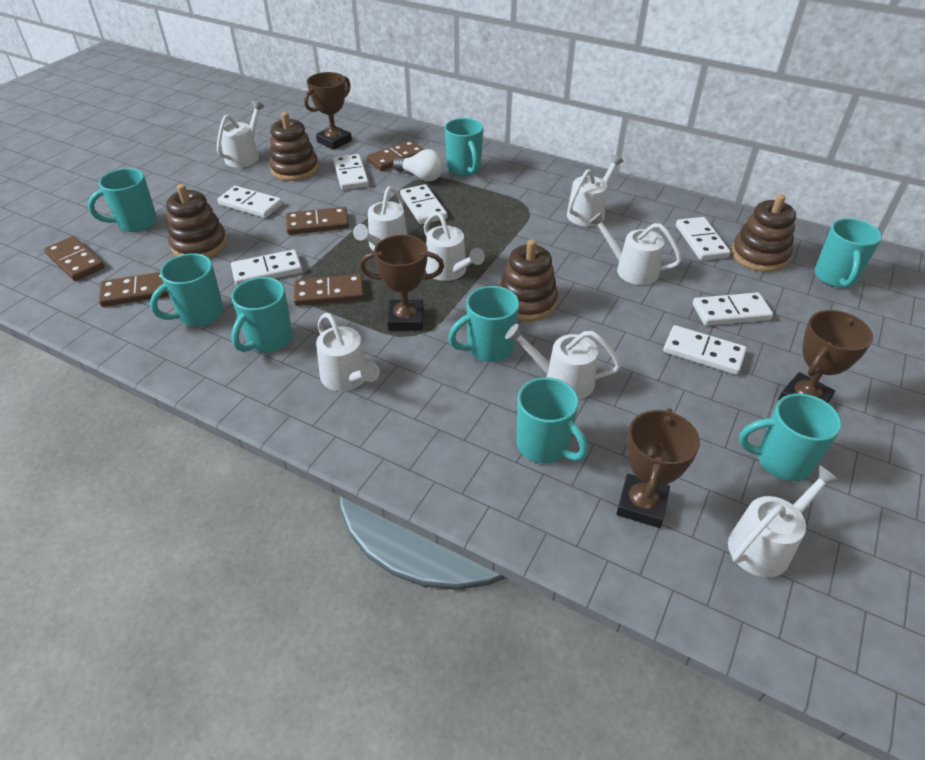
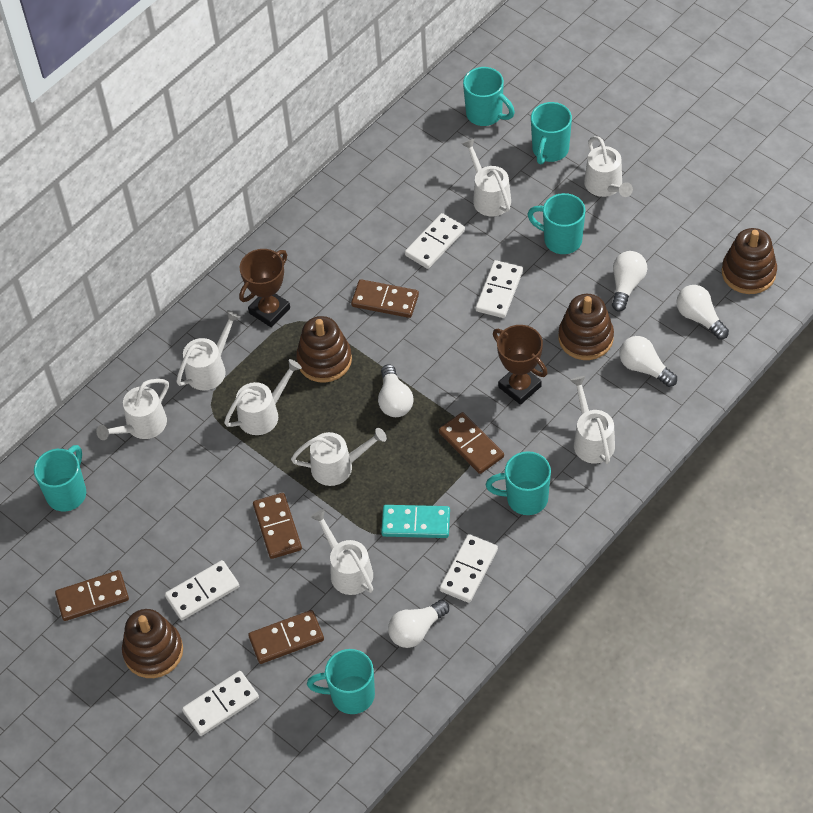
brown trophy: [304,72,352,150] [360,235,444,331] [616,408,700,528] [778,310,873,403] = 4 -> [239,249,290,327] [493,325,547,405] = 2
turquoise domino: none = 0 -> [381,505,450,538] = 1
turquoise mug: [88,168,157,232] [150,253,224,326] [231,277,293,352] [445,118,483,177] [448,286,520,362] [517,377,588,463] [739,393,842,481] [815,218,882,288] = 8 -> [34,445,86,511] [307,649,375,714] [463,67,515,126] [486,451,551,515] [527,193,585,254] [531,102,572,165] = 6
white domino: [217,186,282,218] [231,249,302,286] [333,154,369,190] [400,184,447,225] [663,325,747,375] [676,217,731,261] [693,292,773,326] = 7 -> [165,560,239,620] [182,671,259,736] [405,213,465,269] [440,534,498,603] [476,260,523,318] = 5
white light bulb: [393,149,444,181] = 1 -> [378,364,414,417] [388,600,449,648] [612,251,647,312] [620,336,677,387] [676,285,729,340] = 5

